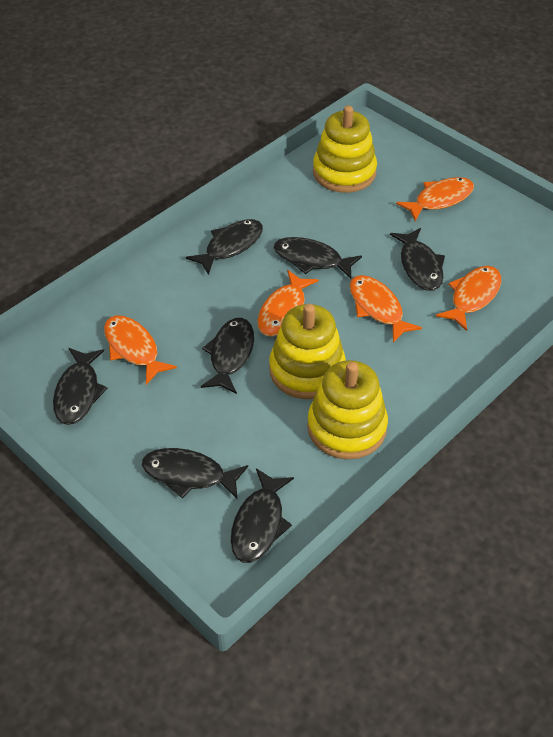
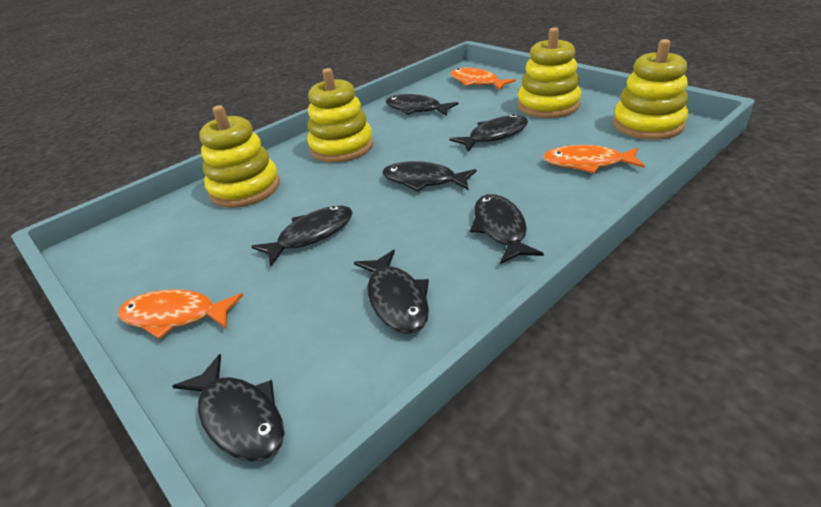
orange fish: [104,315,177,385] [258,270,319,336] [349,275,422,343] [396,177,474,221] [436,266,501,331] = 5 -> [118,289,243,339] [451,68,516,90] [543,145,645,173] = 3
yellow stacking toy: [269,304,346,399] [307,360,388,459] [313,105,377,193] = 3 -> [199,105,280,208] [307,68,374,163] [518,27,581,118] [613,39,688,140] = 4

